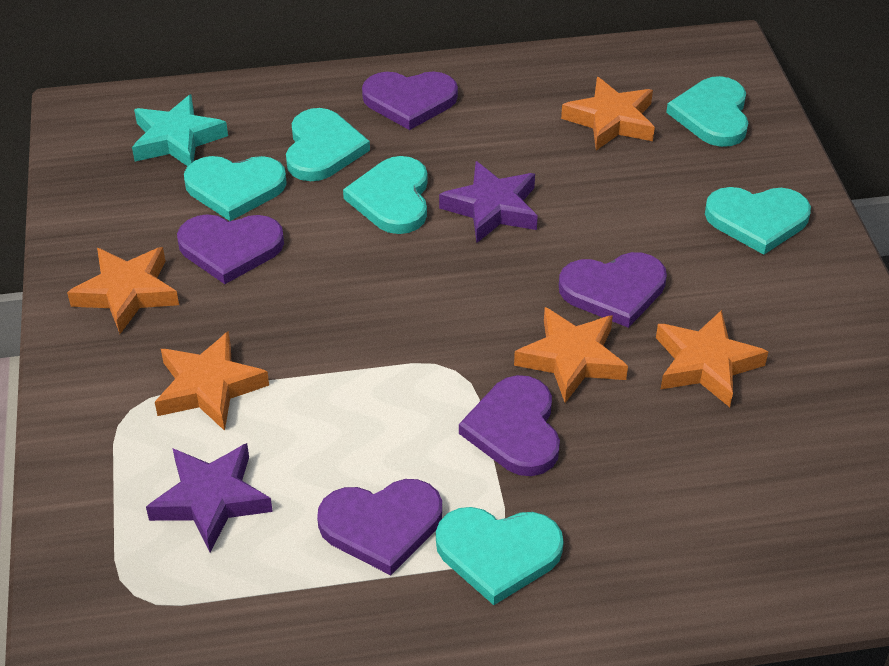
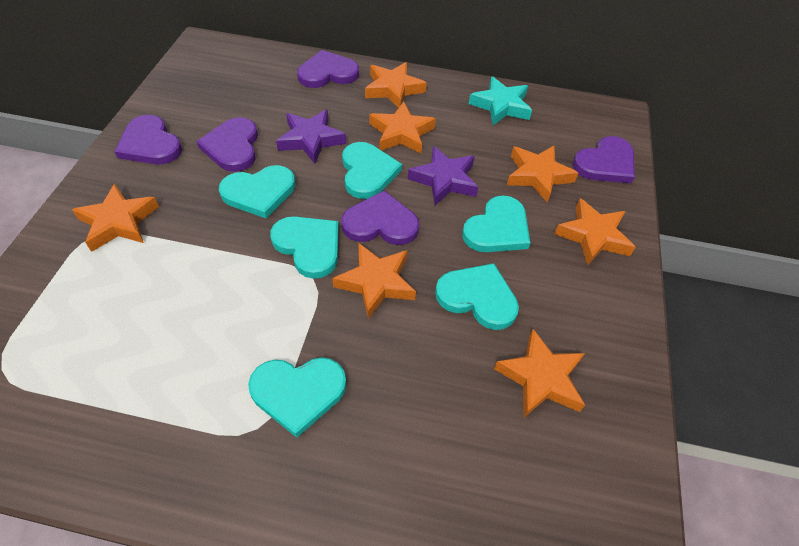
orange star: [67,247,179,334] [155,331,269,431] [514,307,628,403] [561,77,655,150] [656,310,769,407] = 5 -> [72,184,159,252] [332,243,416,319] [365,62,427,108] [370,102,436,154] [494,329,585,417] [507,145,578,202] [554,198,636,266] = 7

